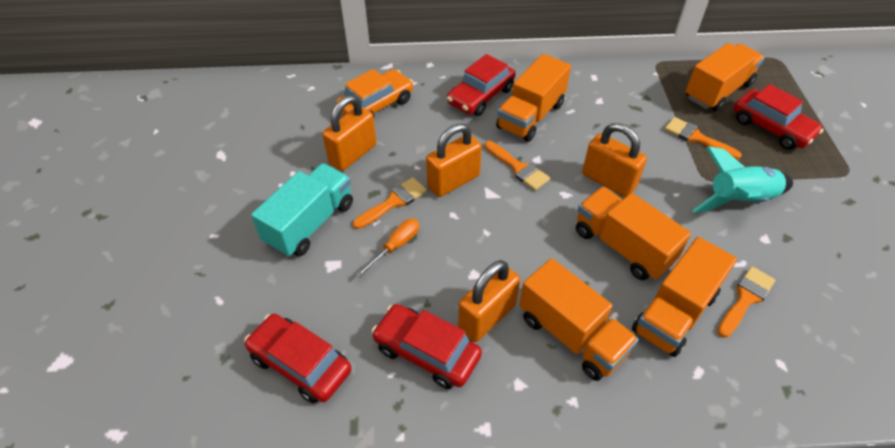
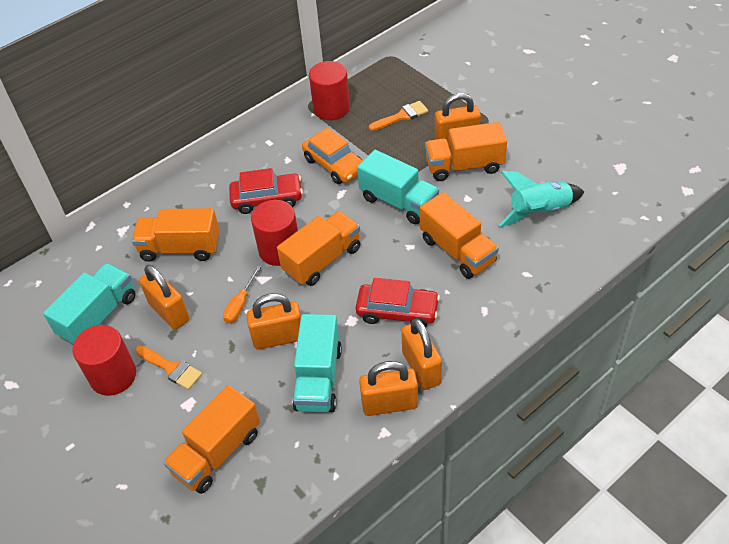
orange brush: [353,177,427,229] [485,141,550,191] [664,117,742,160] [717,266,775,338] = 4 -> [135,345,202,390] [369,101,428,131] = 2
orange padlock: [322,95,377,171] [426,123,482,197] [458,260,520,342] [582,123,647,197] = 4 -> [139,265,189,330] [246,293,301,349] [359,361,418,416] [401,318,442,390] [435,93,481,142] = 5
red car: [244,314,352,403] [371,304,482,389] [447,54,516,116] [734,84,824,150] = 4 -> [229,168,303,214] [355,278,440,327] = 2
red cylinder: none = 0 -> [72,325,136,396] [251,200,298,266] [309,61,350,120] = 3
turquoise truck: [251,163,353,257] = 1 -> [43,263,136,345] [292,314,342,412] [357,150,439,224] = 3

